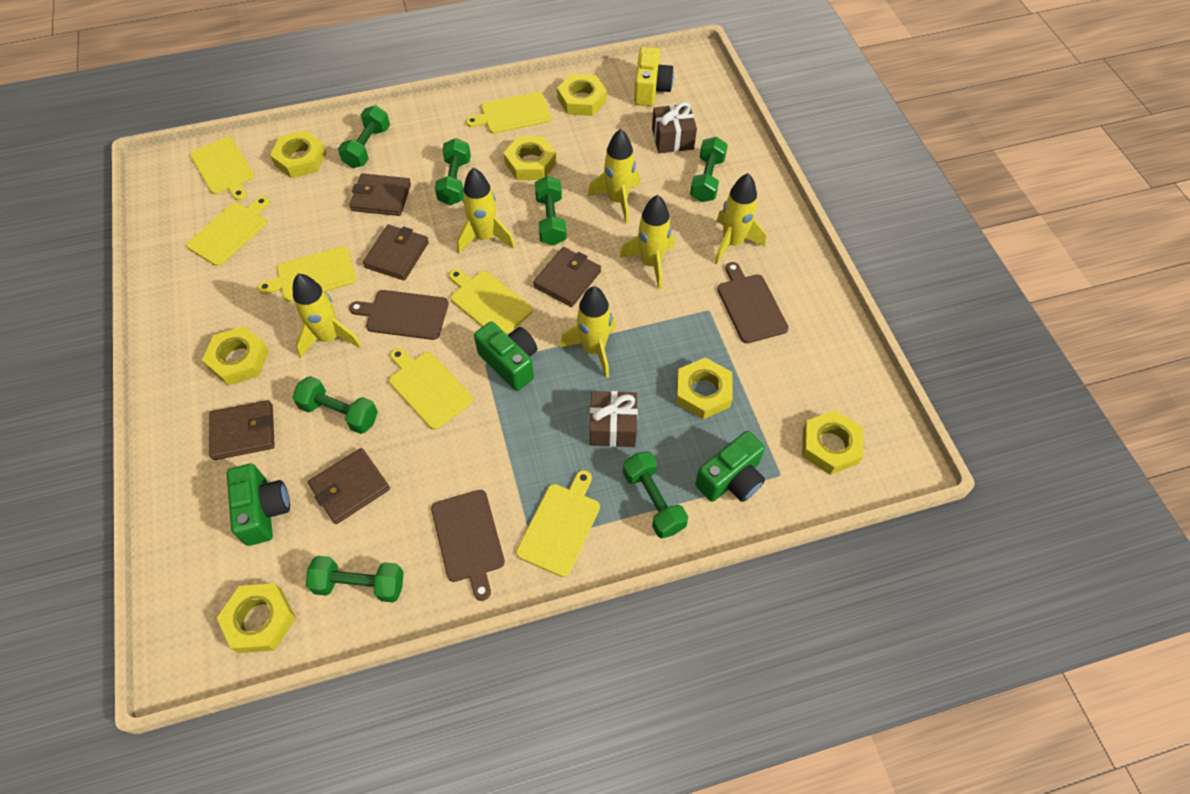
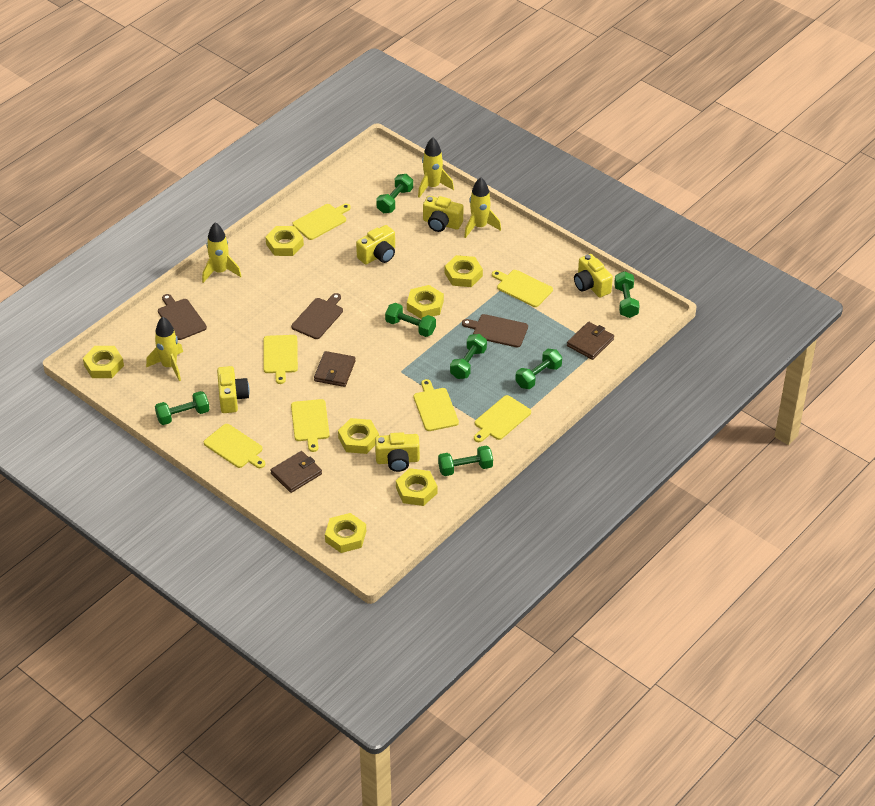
brown gift: [590,391,638,447] [652,102,697,153] = 2 -> none = 0
brown wallet: [209,400,275,460] [308,448,390,524] [350,173,411,216] [363,225,429,280] [533,247,601,307] = 5 -> [270,451,322,493] [314,351,356,387] [567,322,614,360] = 3
green camera: [227,464,290,546] [474,321,537,391] [695,431,765,502] = 3 -> none = 0
yellow camera: [634,47,674,106] = 1 -> [217,366,250,413] [356,225,395,265] [375,432,420,472] [423,196,463,232] [574,254,613,298] = 5
yellow rocket: [293,274,362,358] [457,168,515,254] [560,286,616,378] [588,129,640,224] [619,195,675,290] [714,173,766,264] = 6 -> [146,317,183,381] [202,222,241,283] [418,137,454,198] [464,177,501,238] = 4

